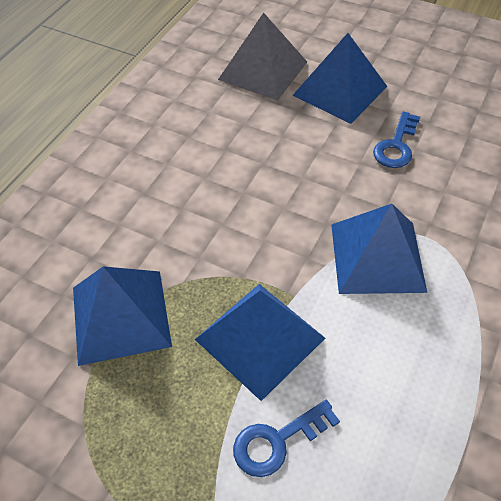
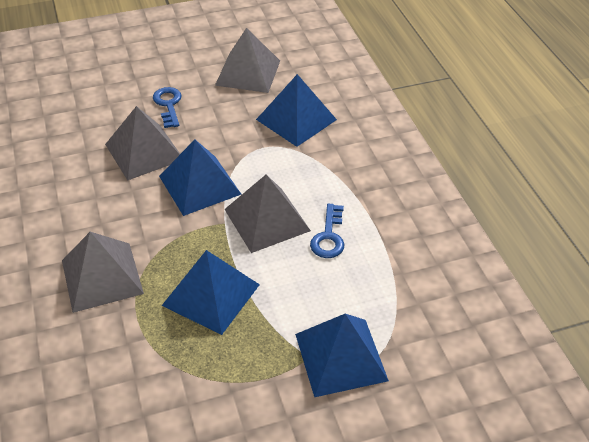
grey pyramid: [218,13,307,101] = 1 -> [62,232,144,313] [105,106,180,181] [215,28,280,93] [224,175,311,253] = 4

